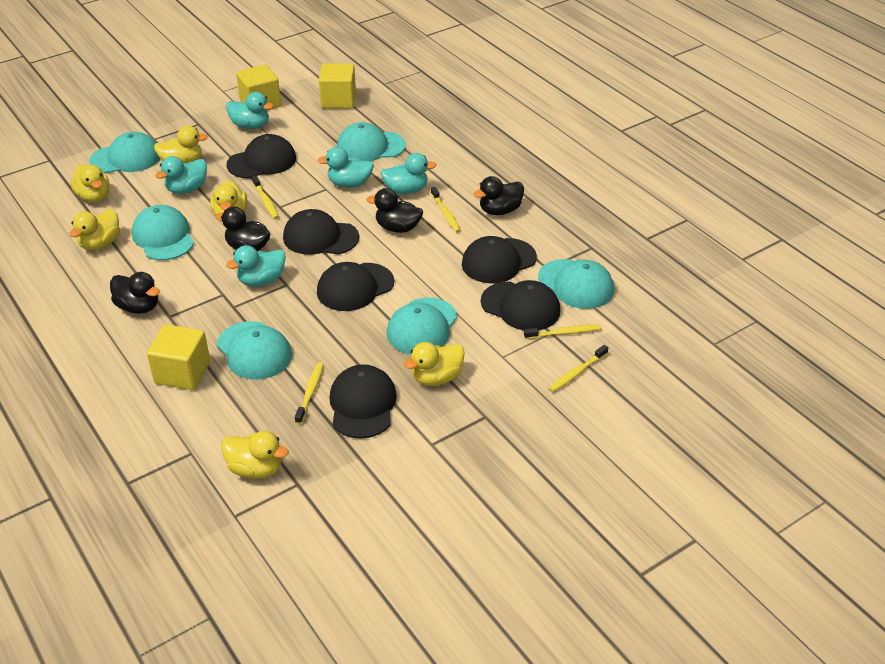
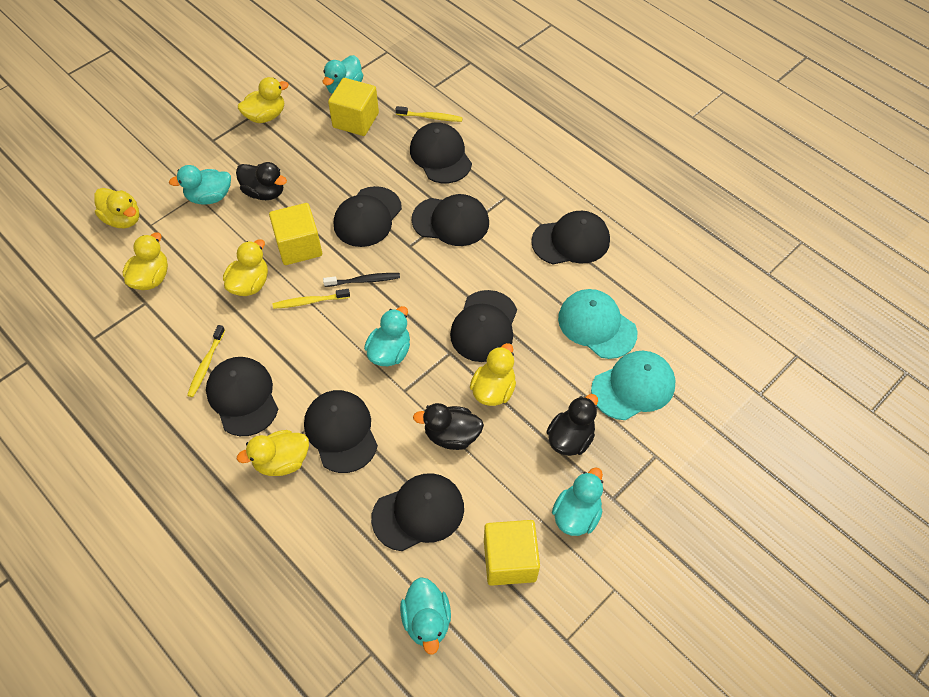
black cap: [226,134,296,179] [283,209,359,255] [317,262,394,311] [329,364,397,439] [462,236,537,284] [481,280,560,331] = 6 -> [206,357,278,436] [304,390,378,473] [334,186,402,247] [371,473,464,551] [410,122,472,183] [412,194,489,246] [450,290,517,362] [531,211,610,265] = 8
black duck: [110,272,160,314] [216,206,271,251] [367,188,423,233] [474,176,524,215] = 4 -> [236,162,287,200] [413,403,484,450] [546,394,598,456] = 3
black toothbrush: none = 0 -> [323,273,400,287] = 1
turquoise cap: [89,132,160,173] [132,205,194,260] [217,321,292,379] [337,122,406,161] [387,298,458,354] [538,259,614,309] = 6 -> [558,289,637,359] [591,351,675,420] = 2
yellow toothbrush: [252,176,279,219] [295,362,324,424] [431,187,461,232] [524,324,601,339] [548,345,608,392] = 5 -> [187,325,225,397] [273,289,350,309] [395,106,463,122] = 3

